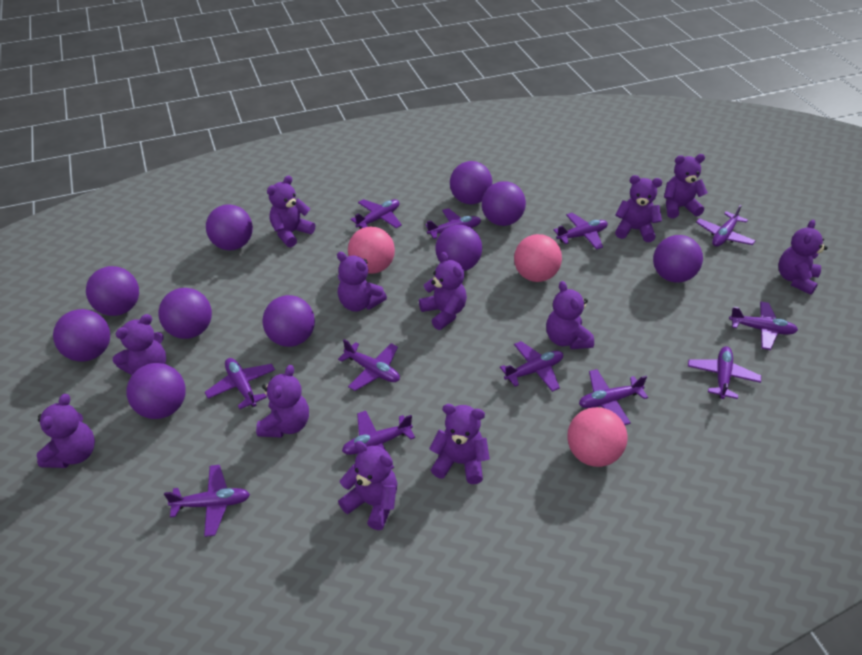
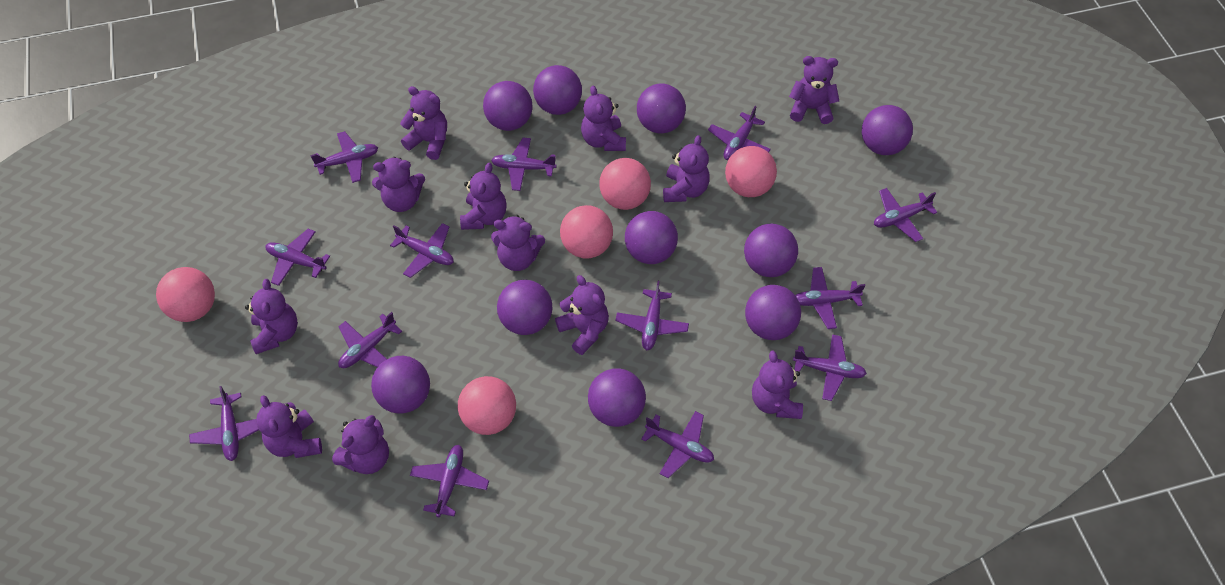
pink ball: [348,227,395,274] [514,234,562,282] [567,407,628,467] = 3 -> [156,267,215,322] [458,376,516,435] [560,205,613,259] [599,158,651,210] [725,146,777,197] = 5
purple plane: [164,465,250,537] [205,358,275,409] [338,339,400,391] [342,411,415,469] [351,199,402,229] [425,208,481,239] [500,341,563,392] [553,213,608,250] [579,369,648,425] [688,346,761,399] [696,205,755,247] [729,302,798,350] = 12 -> [189,386,259,461] [265,229,330,286] [310,131,378,183] [338,312,402,368] [390,223,454,278] [410,445,489,517] [491,138,557,191] [615,281,689,350] [641,411,714,478] [708,106,771,160] [793,334,867,401] [795,267,865,329] [874,188,937,242] = 13

